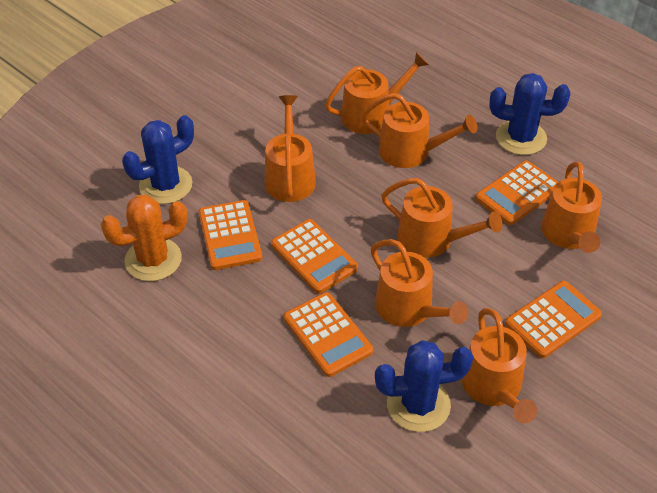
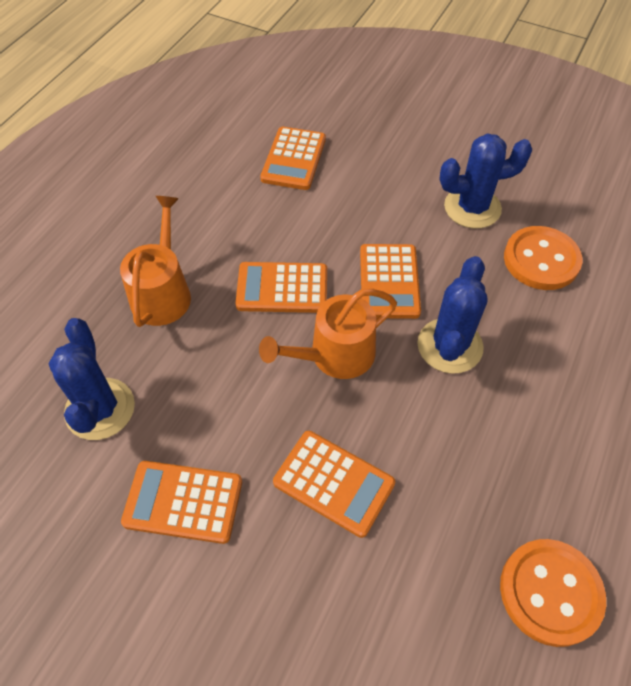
orange button: none = 0 -> [500,539,606,647] [504,226,582,290] = 2
orange cactus: [101,195,188,281] = 1 -> none = 0
orange watering can: [264,95,316,202] [325,52,429,134] [361,93,477,168] [371,239,469,327] [381,178,502,258] [461,308,537,423] [541,162,602,253] = 7 -> [120,196,191,327] [259,288,397,379] = 2

